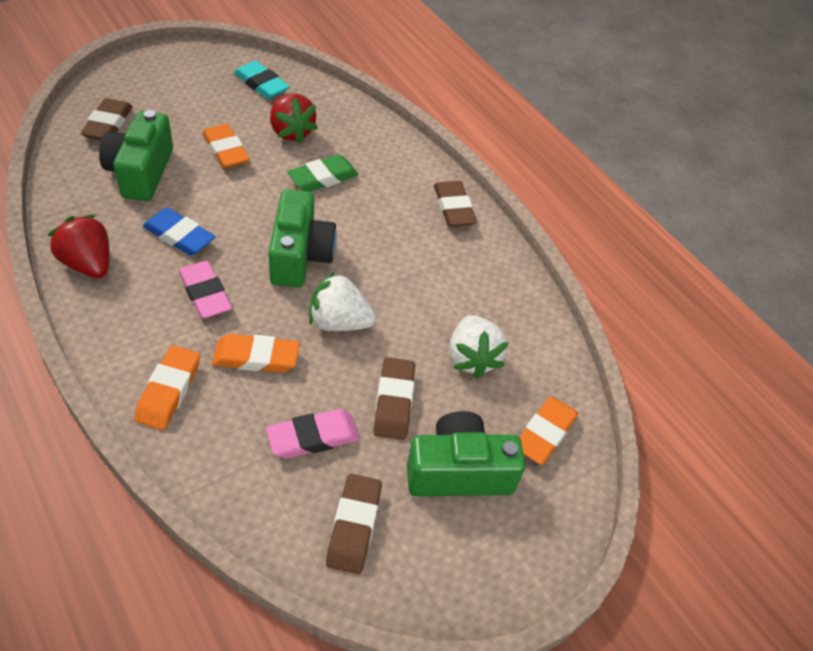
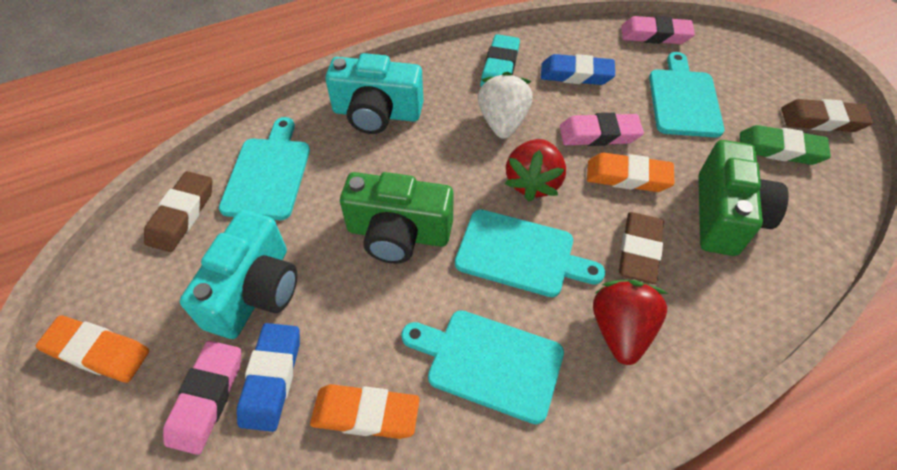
blue eraser: [143,208,215,256] = 1 -> [237,323,300,432] [541,54,615,85] = 2
brown eraser: [80,98,133,140] [326,474,382,574] [374,357,415,440] [434,181,477,227] = 4 -> [144,171,212,252] [619,212,664,284] [781,99,873,132] = 3
green camera: [99,110,173,201] [268,189,337,287] [407,411,525,496] = 3 -> [340,172,454,264] [698,140,789,256] = 2
orange eraser: [134,345,200,430] [202,124,250,168] [212,334,300,373] [520,397,578,465] = 4 -> [36,316,149,383] [310,384,420,439] [587,153,675,192] = 3
pink eraser: [178,261,232,319] [266,409,360,459] = 2 -> [163,341,241,455] [560,113,644,146] [622,16,695,44] = 3
turquoise camera: none = 0 -> [180,210,297,339] [325,53,424,134] = 2
turquoise cutting board: none = 0 -> [219,117,310,220] [401,310,564,424] [455,209,605,297] [649,52,724,137] = 4
white strawberry: [309,271,376,331] [449,315,509,378] = 2 -> [478,71,533,139] = 1

